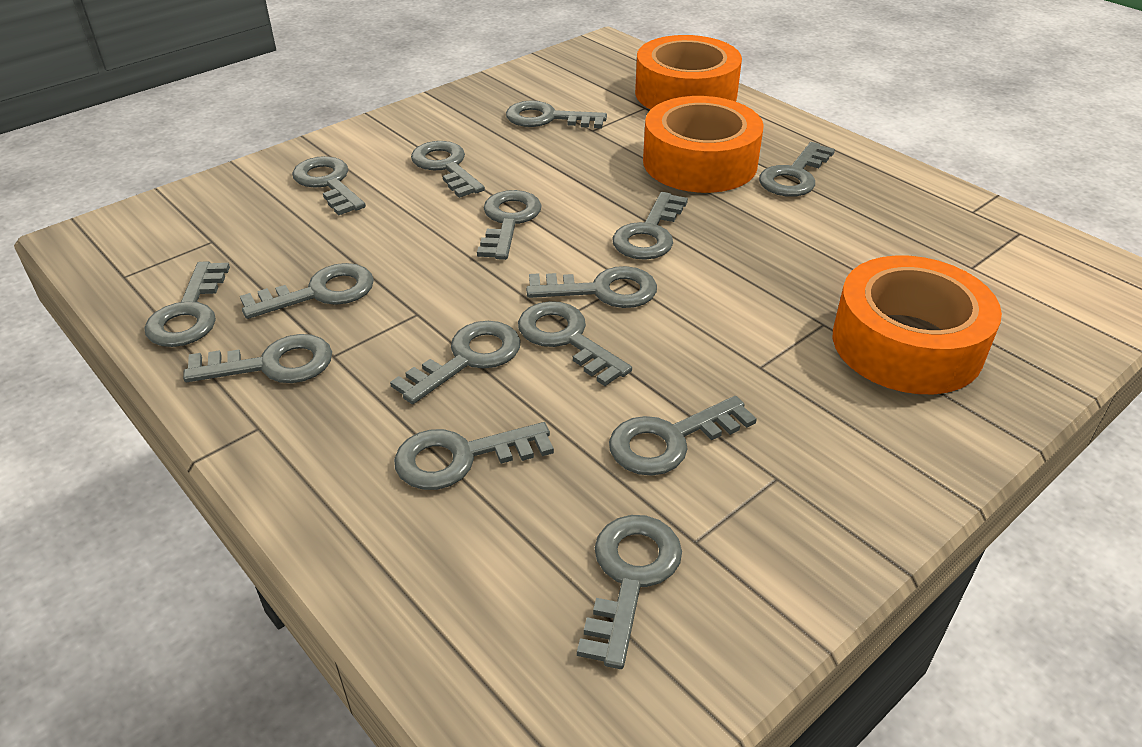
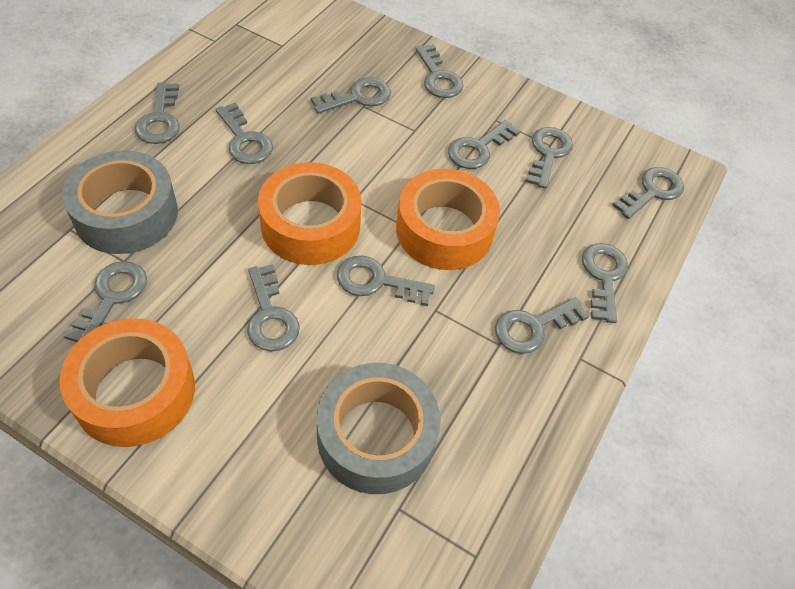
grey key: [144,261,230,347] [183,334,332,383] [240,263,374,319] [292,156,366,215] [390,321,521,404] [394,422,554,490] [411,141,485,198] [477,190,542,260] [506,100,607,129] [518,301,632,386] [526,266,657,308] [577,515,682,669] [609,396,757,476] [612,192,688,260] [759,142,835,197] = 15 -> [64,261,147,342] [135,82,179,144] [216,103,273,164] [247,264,300,351] [311,77,391,114] [337,256,435,306] [415,44,463,98] [448,120,520,169] [495,297,589,354] [526,127,573,189] [582,243,628,323] [612,167,684,219] = 12
grey tape: none = 0 -> [62,150,178,254] [316,363,441,494] = 2

